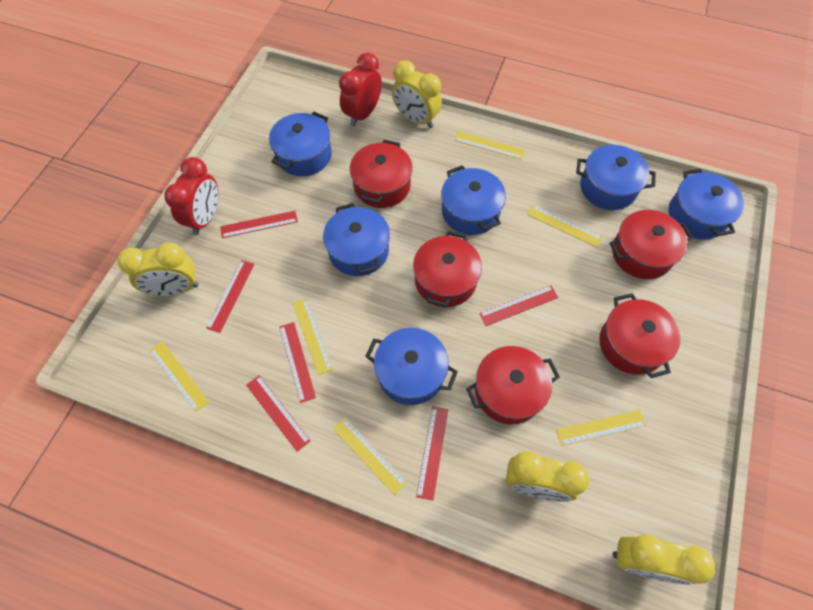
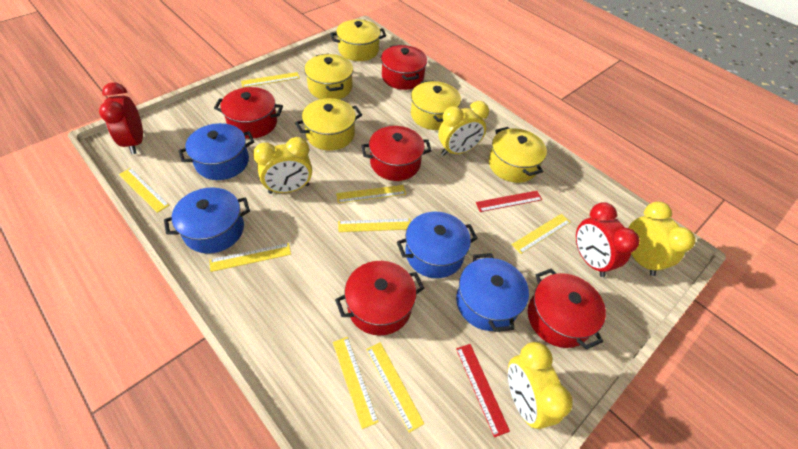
blue pot: [269,112,331,176] [323,203,390,276] [365,328,458,405] [441,165,506,235] [576,145,656,210] [668,168,744,240] = 6 -> [164,187,250,254] [178,123,254,180] [397,212,478,278] [456,253,529,332] = 4
red ruler: [206,260,254,333] [220,211,298,238] [246,375,310,452] [279,322,316,403] [416,406,448,501] [479,286,558,326] = 6 -> [456,344,510,438] [476,191,543,212] = 2
yellow pot: none = 0 -> [295,98,362,151] [304,54,353,99] [331,20,386,61] [411,80,461,130] [489,127,547,183] = 5
yellow ruler: [149,341,209,413] [293,298,333,375] [333,417,407,495] [454,131,525,160] [527,205,602,247] [556,410,647,446] = 6 -> [119,168,170,213] [209,243,291,272] [241,72,300,88] [333,337,379,429] [336,185,406,203] [338,218,411,232] [366,342,424,433] [511,214,571,254] = 8

